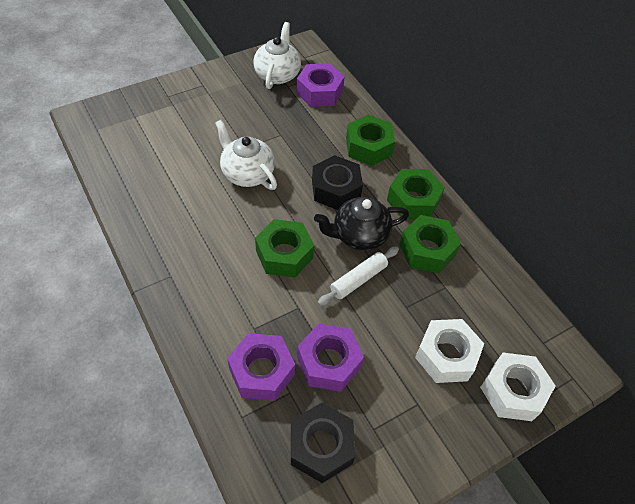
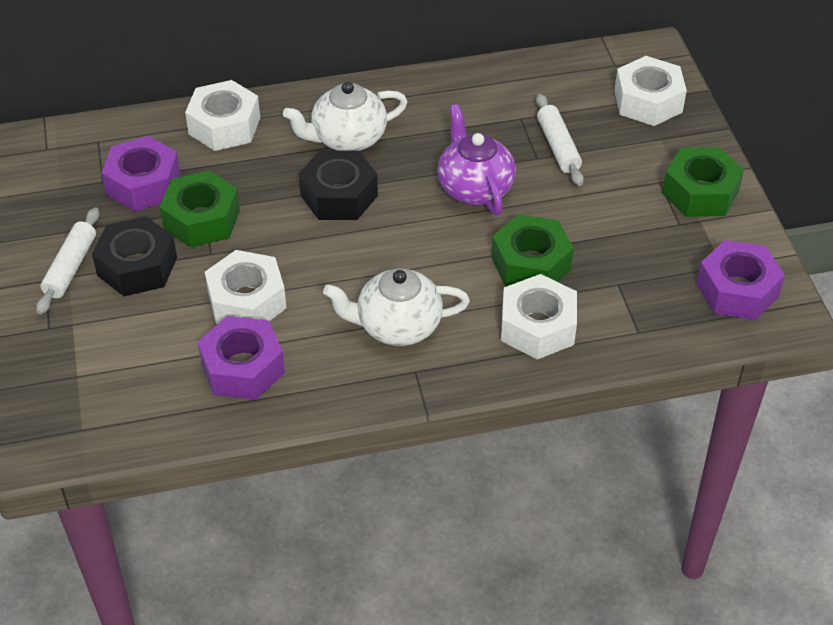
black teapot: [314,197,409,251] = 1 -> none = 0
green nut: [255,219,314,278] [346,115,395,166] [387,169,445,219] [399,215,461,273] = 4 -> [159,170,240,248] [491,214,574,287] [662,147,744,217] = 3
purple teapot: none = 0 -> [437,104,516,215] = 1
white nut: [415,319,484,383] [480,353,556,421] = 2 -> [185,80,260,151] [205,250,287,324] [501,274,577,359] [614,56,687,126] = 4
white rolling pin: [318,246,399,306] = 1 -> [36,208,100,315] [536,94,584,186] = 2

